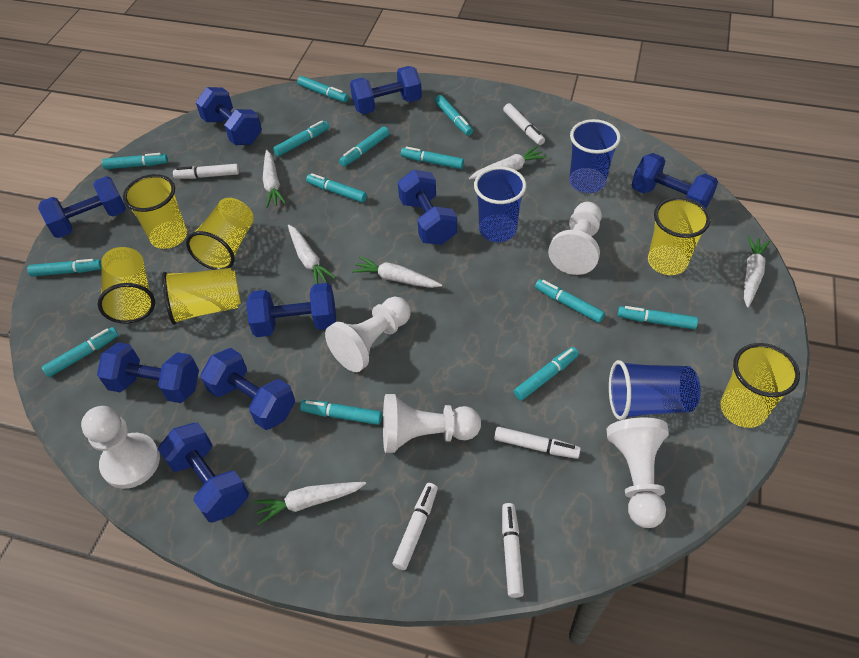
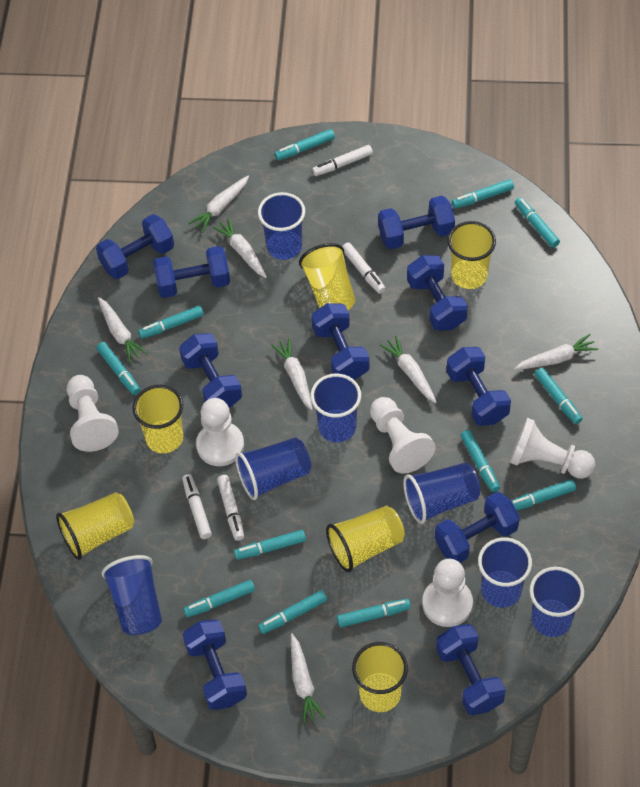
blue cup: [474,166,526,242] [569,119,621,193] [609,360,701,420] = 3 -> [101,555,162,635] [235,437,311,500] [258,192,305,260] [310,373,361,442] [403,463,480,524] [478,538,532,608] [530,567,584,637] = 7
blue dumbbell: [38,176,126,238] [97,342,199,403] [158,423,249,523] [196,87,262,145] [200,348,295,430] [246,283,336,337] [350,66,422,114] [398,170,457,245] [632,153,718,208] = 9 -> [96,214,174,279] [153,246,230,298] [179,333,242,408] [183,619,247,710] [312,303,369,380] [378,196,455,249] [407,255,468,330] [435,492,520,563] [436,624,506,715] [447,347,511,426] = 10
turquoise marker: [27,259,101,277] [41,327,118,377] [102,153,168,169] [273,120,329,156] [297,76,349,102] [300,400,382,425] [306,173,367,203] [339,126,390,167] [401,147,464,169] [435,95,473,136] [514,347,579,400] [535,279,605,323] [618,306,698,329] = 13 -> [97,342,140,395] [138,306,204,339] [183,580,255,617] [234,530,306,560] [258,590,327,634] [275,129,335,160] [337,599,411,627] [452,179,514,209] [460,430,500,492] [512,479,576,511] [515,197,560,248] [535,368,582,424] = 12
white carrot: [253,482,366,525] [263,150,286,208] [288,225,336,284] [352,256,442,288] [469,146,547,180] [744,236,770,308] = 6 -> [98,297,147,363] [188,176,249,233] [212,218,267,278] [271,338,313,410] [291,634,325,724] [380,336,437,403] [514,334,598,370] = 7
white marker: [173,164,239,179] [392,483,438,570] [494,427,581,459] [502,503,524,598] [503,103,545,145] = 5 -> [182,474,212,539] [217,475,244,541] [312,145,373,176] [342,242,386,294] = 4

